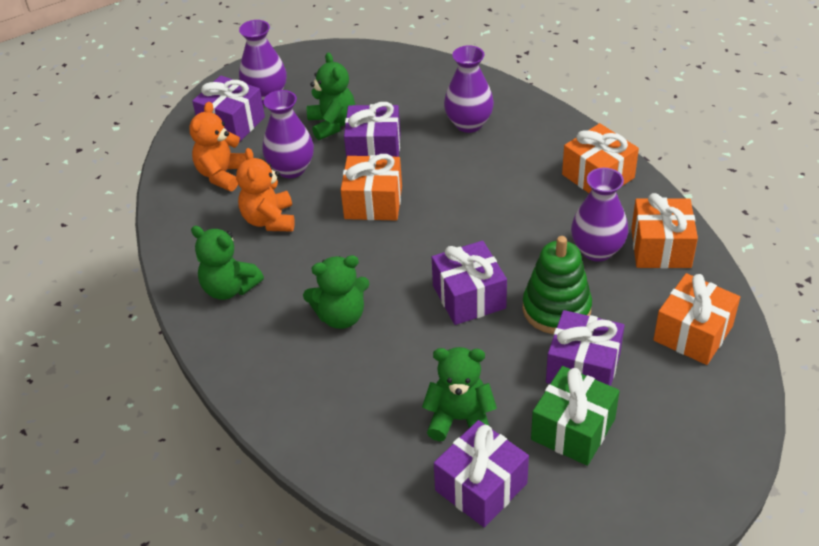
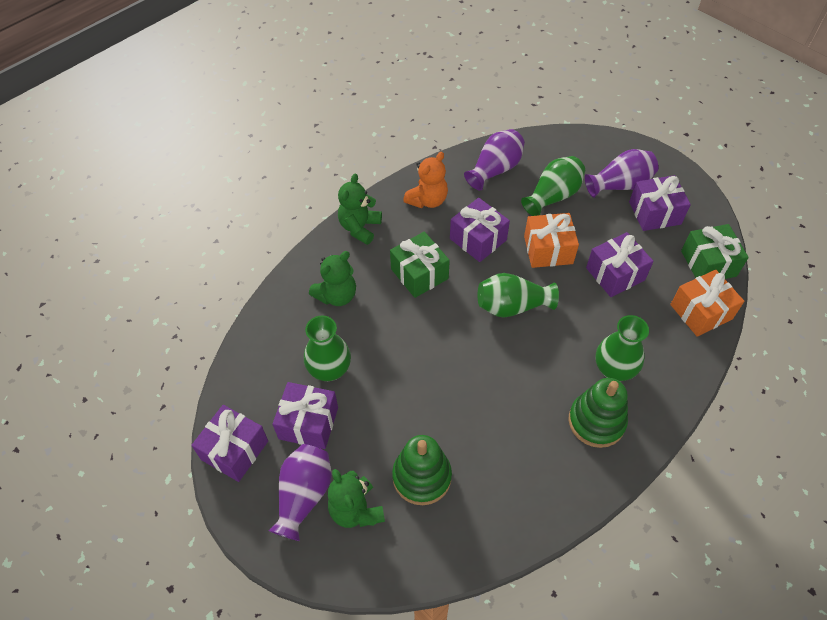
green gift: [531,366,620,466] = 1 -> [390,232,450,298] [681,224,749,279] = 2
green stacking toy: [523,236,592,334] = 1 -> [392,435,452,505] [568,378,628,448] = 2
green teddy bear: [191,226,264,300] [303,255,369,329] [307,52,355,140] [422,347,497,441] = 4 -> [309,251,356,306] [328,469,385,528] [338,174,382,245] = 3
green vase: none = 0 -> [304,316,351,381] [478,273,559,318] [521,156,585,216] [596,315,649,381] = 4
orange gift: [341,154,402,220] [562,123,639,193] [631,193,698,268] [653,273,740,365] = 4 -> [524,213,579,268] [670,270,744,337] = 2
orange teddy bear: [190,102,246,191] [236,148,295,231] = 2 -> [403,152,448,208] = 1
purple vase: [239,20,287,104] [262,90,314,178] [444,45,494,133] [571,168,628,262] = 4 -> [268,444,332,541] [464,129,525,190] [585,149,659,198] = 3

